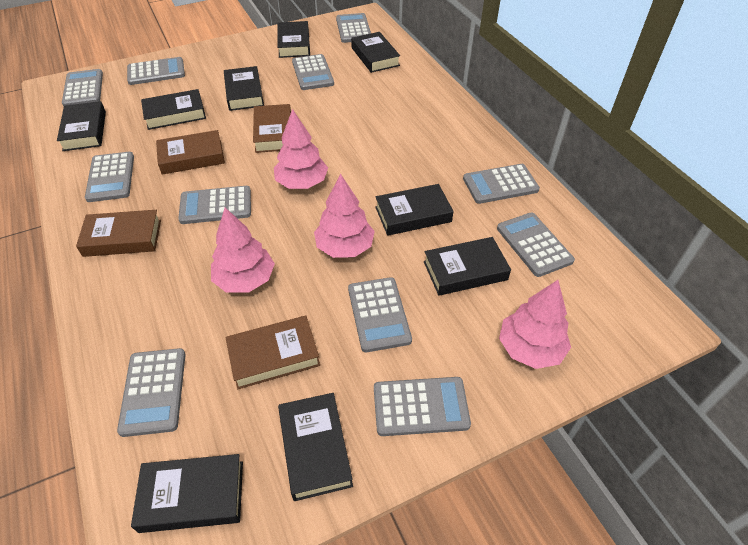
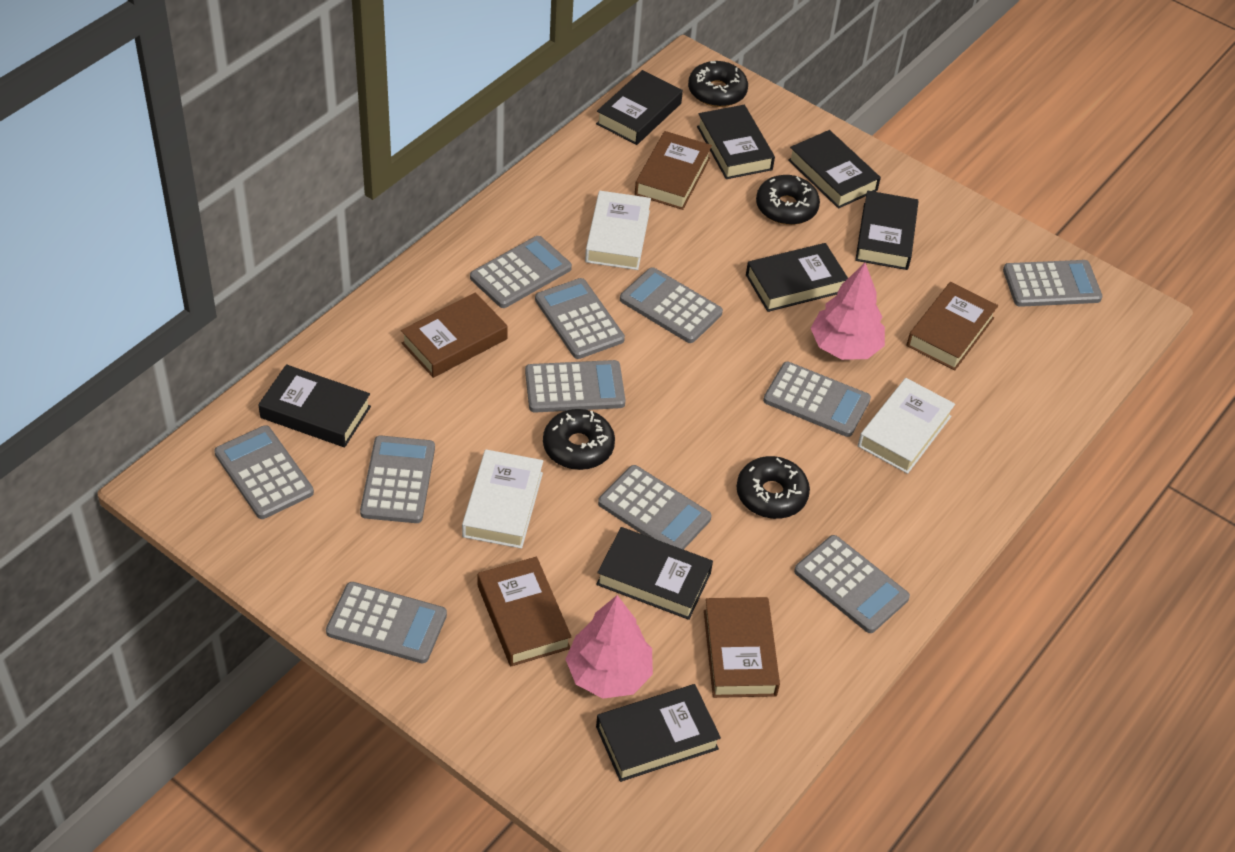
black book: [57,101,106,151] [131,454,243,533] [141,89,206,130] [224,66,264,111] [277,21,310,58] [278,393,353,501] [351,32,400,73] [375,184,454,236] [424,237,511,296] = 9 -> [258,364,371,447] [596,70,683,145] [596,527,713,620] [596,684,721,782] [697,105,775,179] [746,243,848,312] [788,130,881,209] [855,190,919,270] = 8
black donut: none = 0 -> [543,409,615,470] [688,61,748,107] [736,456,810,519] [756,175,820,225] = 4
brown book: [76,210,161,257] [156,130,225,175] [225,316,320,389] [253,104,291,153] = 4 -> [401,292,508,378] [478,557,571,666] [635,131,712,210] [704,597,780,698] [907,282,998,370] = 5
pink tree: [211,207,275,292] [274,109,328,189] [314,174,375,258] [499,280,571,369] = 4 -> [565,595,653,699] [811,263,885,360] = 2
white book: none = 0 -> [462,449,543,549] [585,191,651,270] [858,378,955,474] = 3

